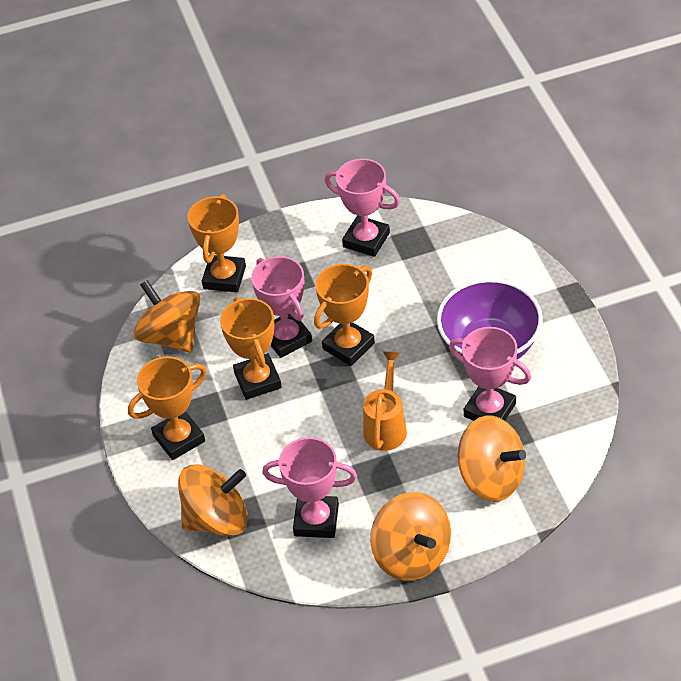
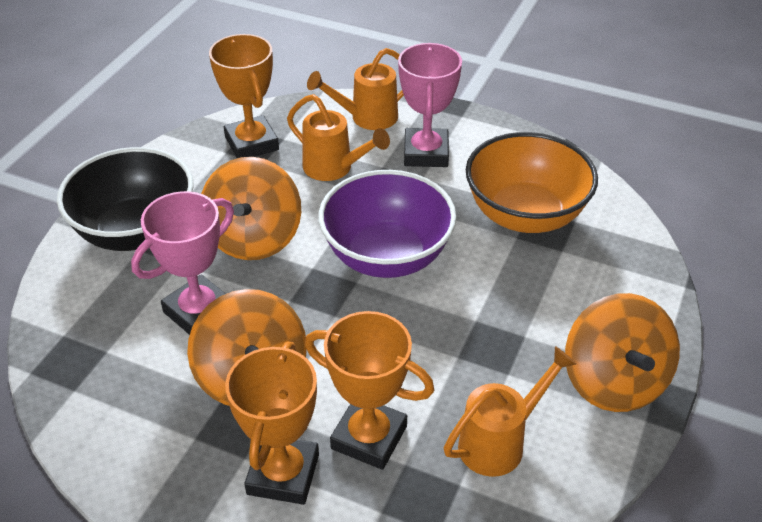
black bowl: none = 0 -> [57,147,194,251] = 1
orange bowl: none = 0 -> [466,132,598,233] = 1
orange spinning top: [133,280,200,352] [178,465,248,537] [370,492,451,581] [458,416,526,502] = 4 -> [187,289,307,406] [201,157,301,260] [565,293,680,412] = 3
orange trophy: [128,356,207,460] [187,194,246,292] [220,297,282,400] [314,264,375,366] = 4 -> [209,34,279,158] [225,341,319,505] [305,311,434,470] = 3
orange watering can: [363,351,407,451] = 1 -> [287,94,390,181] [307,48,404,130] [444,346,576,477] = 3
pink trophy: [251,256,312,358] [262,437,357,538] [325,159,400,257] [449,327,531,421] = 4 -> [131,191,234,335] [398,43,462,167] = 2

